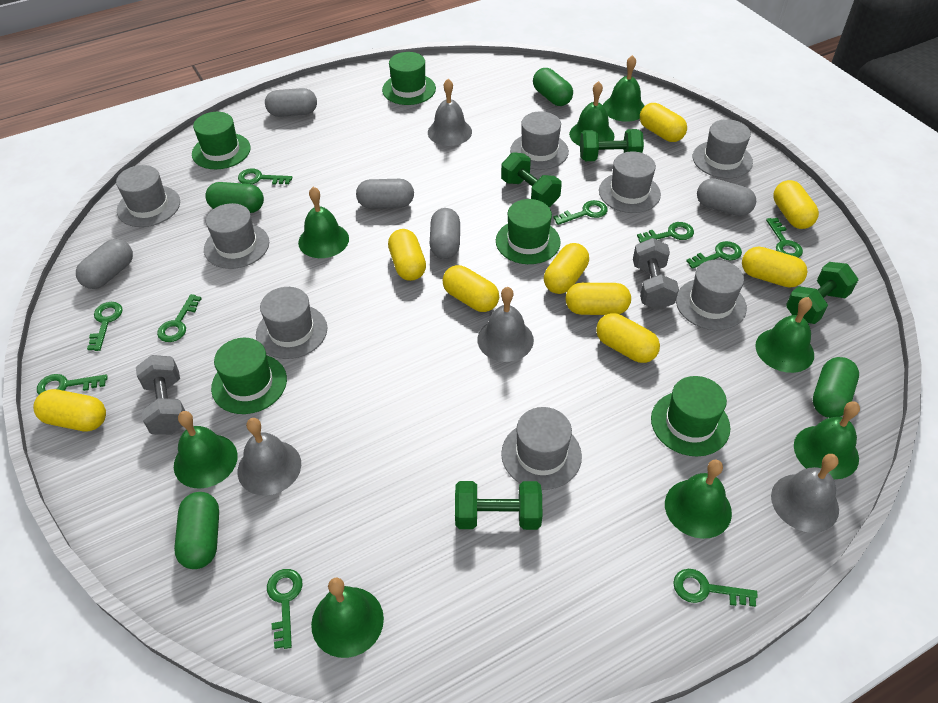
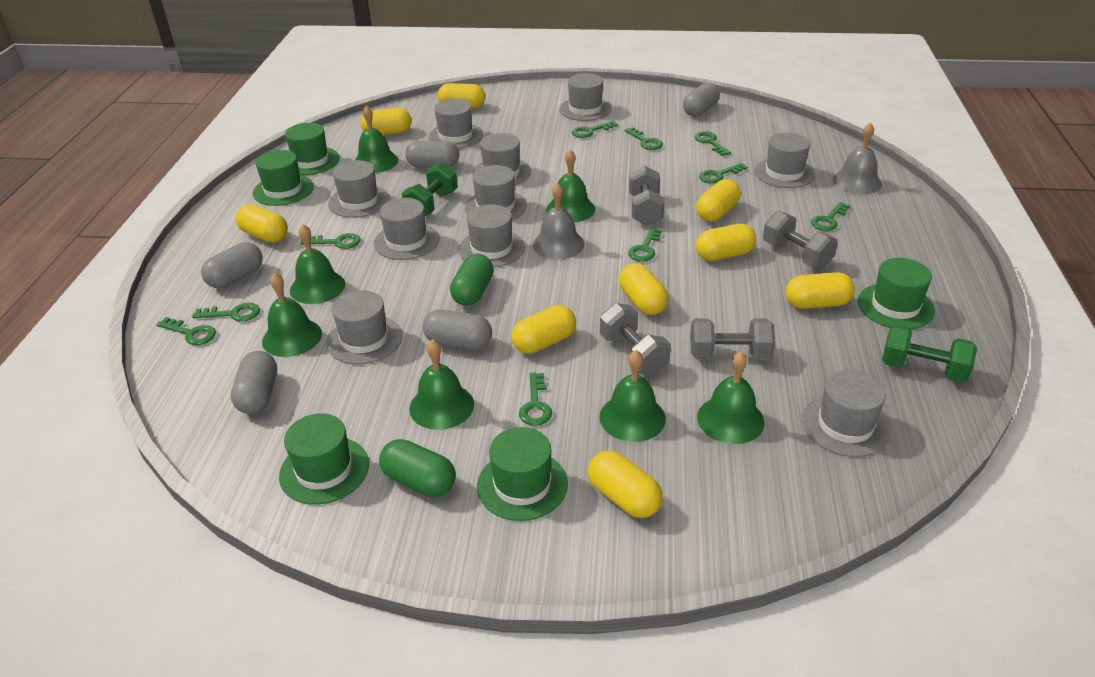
green bell: [174,411,238,489] [298,187,349,258] [311,578,384,658] [569,81,614,146] [603,55,645,122] [665,459,732,539] [755,297,814,373] [794,401,860,479] = 8 -> [262,273,322,357] [290,224,345,304] [355,105,398,173] [409,339,474,430] [546,149,595,223] [599,350,666,442] [697,352,765,444] = 7
green capsule: [174,492,219,569] [205,182,264,213] [533,68,573,106] [813,357,859,418] = 4 -> [379,439,456,497] [450,254,494,306] = 2
green dumbbell: [455,481,542,530] [501,152,562,207] [580,129,644,161] [786,262,859,324] = 4 -> [401,162,458,216] [882,325,977,383] = 2
grey bell: [238,418,301,496] [428,79,472,146] [477,287,534,362] [771,454,839,533] = 4 -> [533,183,584,259] [832,122,882,195] = 2
grey dumbbell: [136,355,185,435] [633,238,679,310] = 2 -> [600,303,671,375] [629,166,664,225] [690,318,775,360] [763,211,838,269] = 4
grey hat: [116,165,180,227] [204,203,269,269] [256,287,327,359] [501,407,582,490] [510,111,569,170] [599,151,661,213] [676,260,747,330] [693,119,753,178] = 8 -> [326,290,402,364] [328,160,390,218] [374,198,439,260] [428,99,483,149] [459,204,525,268] [465,165,527,220] [472,133,531,185] [559,73,612,121] [754,133,815,188] [802,370,891,457] = 10

